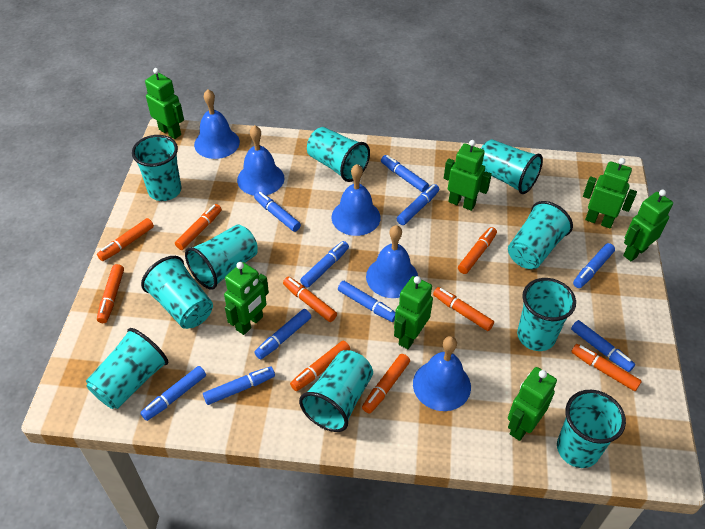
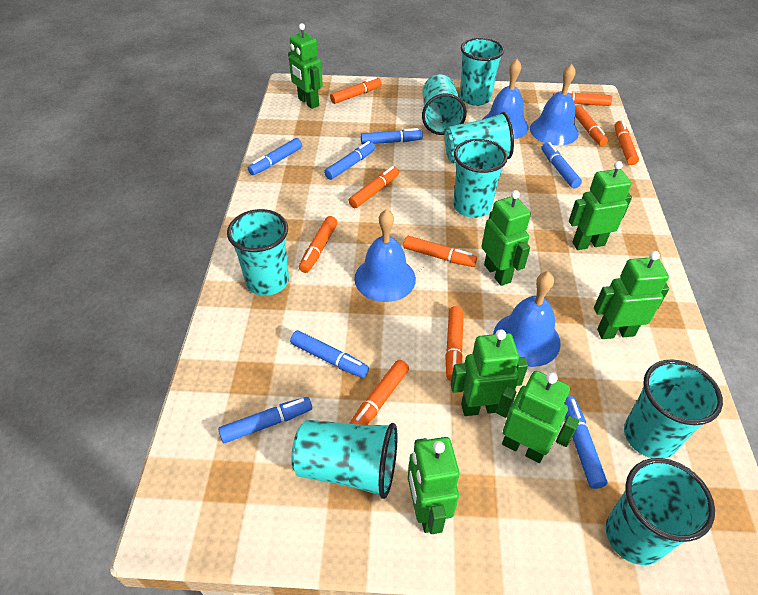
blue bell: [194,89,240,159] [237,125,284,196] [332,164,381,236] [366,225,418,298] [413,336,471,411] = 5 -> [354,209,416,302] [482,59,528,139] [493,272,561,367] [530,64,579,145] = 4
blue marker: [140,366,206,421] [203,366,275,405] [254,191,301,232] [254,309,311,359] [300,241,349,288] [338,281,395,322] [381,155,429,192] [397,184,440,225] [571,320,635,372] [573,243,615,288] = 10 -> [218,397,312,443] [248,138,302,175] [290,330,369,378] [324,141,375,180] [361,128,423,145] [541,142,582,189] [564,396,608,489] = 7
turquoise cup: [86,328,168,409] [132,135,182,201] [141,256,213,329] [185,224,258,290] [299,350,373,432] [307,127,370,182] [481,139,543,194] [508,201,573,269] [517,278,576,351] [557,390,626,468] = 10 -> [227,209,289,296] [291,420,398,499] [422,75,467,135] [445,112,514,163] [453,139,508,218] [460,38,504,106] [606,458,715,565] [624,359,723,459] = 8

